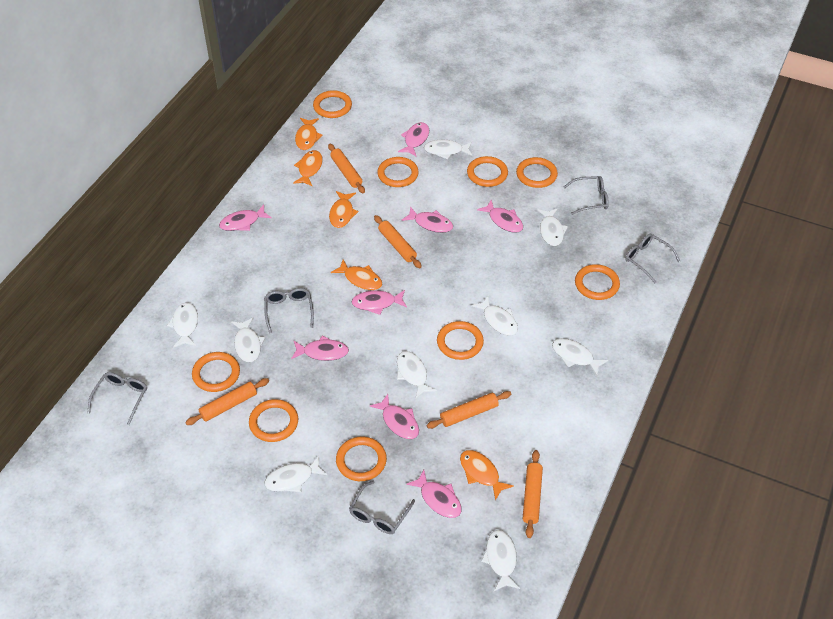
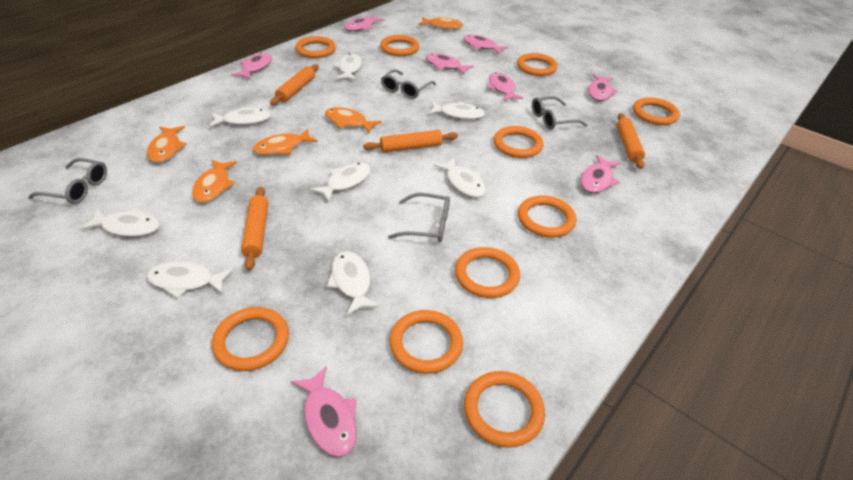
grey glasses: [88,372,147,425] [264,288,314,333] [349,481,415,534] [564,176,609,215] [625,234,680,283] = 5 -> [28,158,107,204] [381,69,436,99] [388,193,450,242] [532,96,588,130] = 4
orange ring: [192,352,240,392] [249,399,298,442] [313,90,352,118] [336,437,387,481] [377,157,419,187] [437,321,484,360] [467,156,508,187] [516,157,558,188] [575,264,620,300] = 9 -> [212,307,289,371] [295,36,336,58] [380,35,419,56] [390,310,463,374] [455,247,520,298] [464,371,545,448] [494,126,543,158] [517,53,558,76] [518,195,576,238] [633,97,680,125] = 10
orange rolling pin: [185,378,269,425] [328,144,365,193] [374,215,422,268] [426,391,511,429] [523,450,543,538] = 5 -> [241,187,268,270] [270,64,319,105] [363,130,458,153] [617,113,645,169] = 4
white fish: [167,302,198,348] [231,317,265,362] [265,456,327,492] [397,351,437,399] [424,140,472,159] [471,296,518,336] [481,530,520,591] [537,208,568,246] [552,338,608,376] = 9 -> [79,207,160,237] [147,261,234,298] [209,107,271,127] [310,162,371,202] [327,251,380,315] [333,53,362,80] [428,102,485,120] [434,157,486,198] = 8

